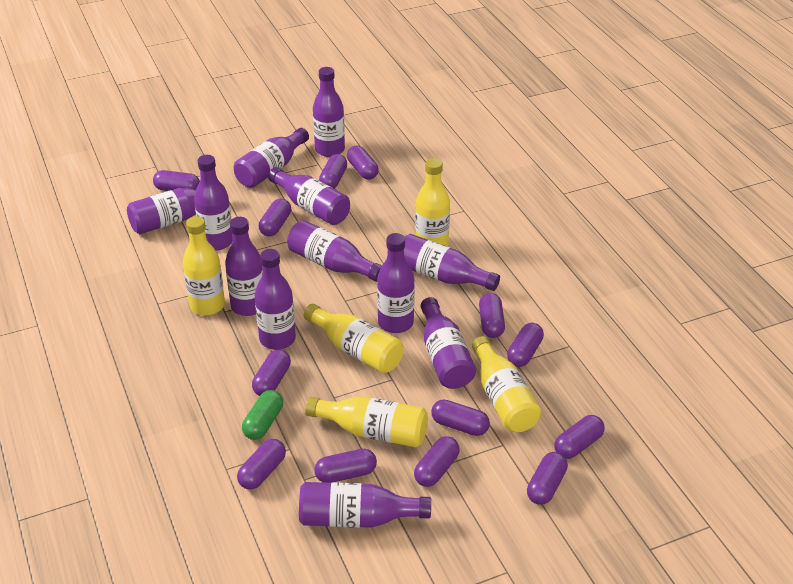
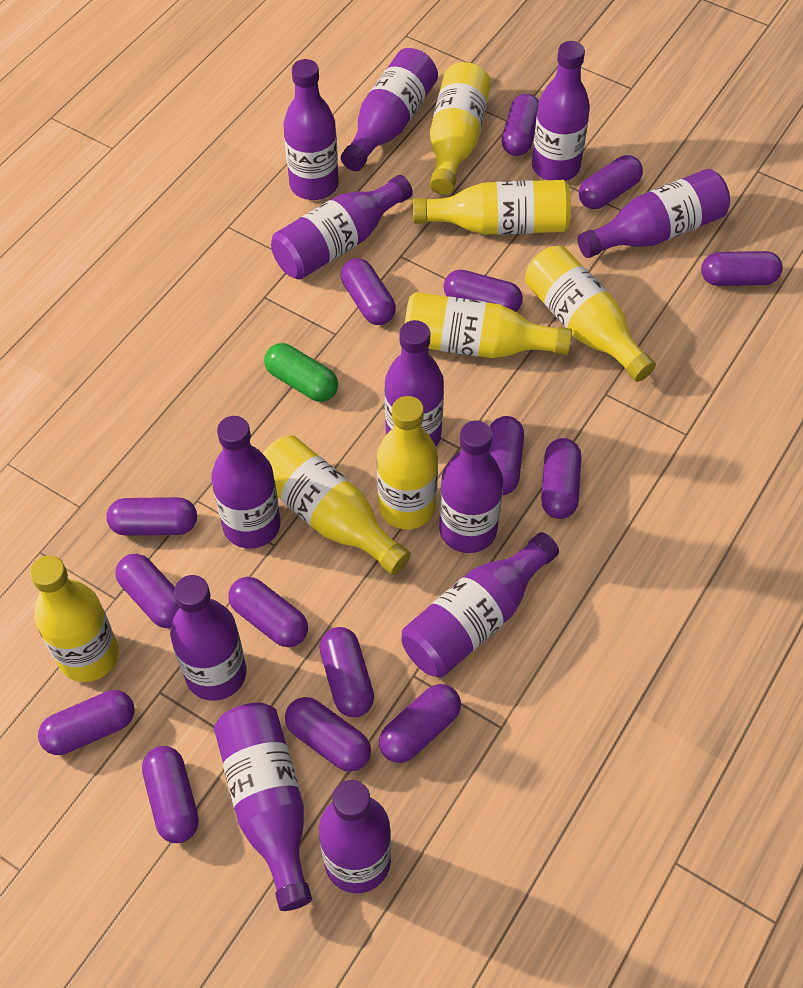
purple capsule: [153,170,200,191] [237,439,286,490] [252,349,291,396] [259,198,291,237] [314,449,377,483] [319,154,347,188] [347,146,379,180] [414,436,460,487] [431,400,490,436] [479,293,505,338] [507,323,544,367] [527,452,568,505] [554,415,605,459] = 13 -> [38,690,135,755] [106,497,197,536] [115,554,180,628] [142,746,199,843] [228,577,308,647] [285,697,371,772] [319,627,374,717] [341,258,396,325] [379,684,461,763] [443,270,523,312] [489,416,524,495] [502,94,539,156] [541,438,581,519] [579,155,643,209] [701,251,783,286] = 15
yellow bottle: [183,216,225,316] [304,304,403,373] [305,396,428,448] [415,158,450,246] [472,336,541,432] = 5 -> [30,556,119,682] [263,435,411,575] [377,396,438,529] [405,292,572,358] [413,180,571,235] [430,62,491,195] [525,245,656,382] = 7

